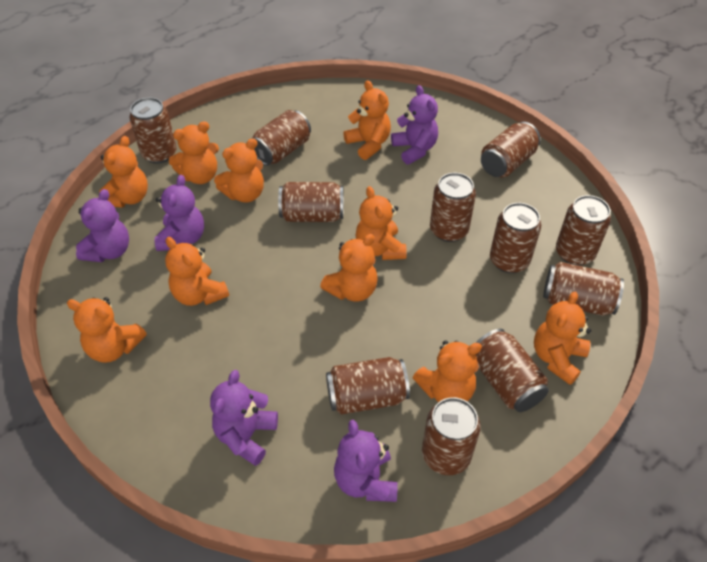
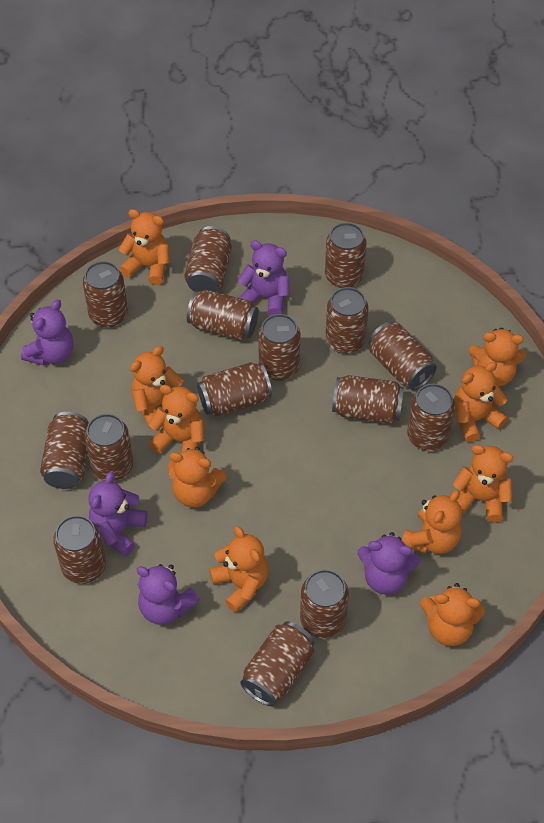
brown can: [129,97,177,164] [253,110,311,166] [278,182,344,222] [326,357,410,415] [422,397,481,475] [430,173,476,242] [476,329,549,412] [481,122,541,177] [490,203,541,273] [543,262,624,316] [556,195,611,266] = 11 -> [40,412,89,489] [53,515,106,584] [83,261,128,327] [84,414,133,481] [184,226,232,292] [187,290,258,341] [197,363,272,417] [240,621,315,706] [258,314,301,381] [300,569,349,638] [325,223,366,288] [325,287,368,354] [332,375,404,424] [369,322,437,390] [407,384,455,451] = 15

